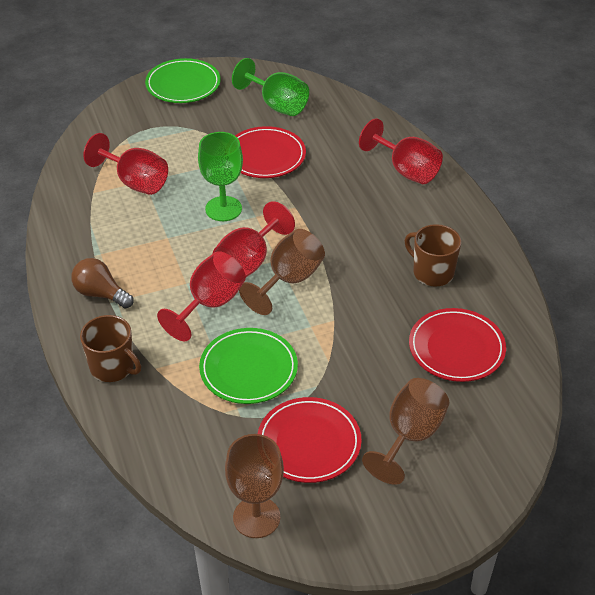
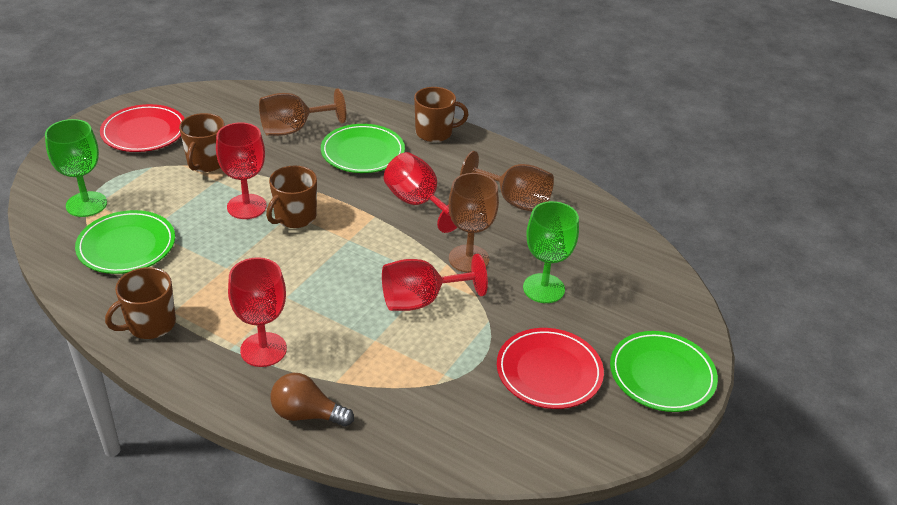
brown mug: [80,315,141,382] [405,224,461,286] = 2 -> [105,267,176,339] [179,113,225,172] [266,166,317,228] [414,87,469,142] = 4
green plate: [145,58,221,103] [199,328,298,404] = 2 -> [75,210,175,274] [321,124,405,173] [610,331,718,412] = 3
red plate: [235,126,306,178] [258,397,362,483] [409,308,506,382] = 3 -> [100,104,185,152] [497,328,604,409] = 2

